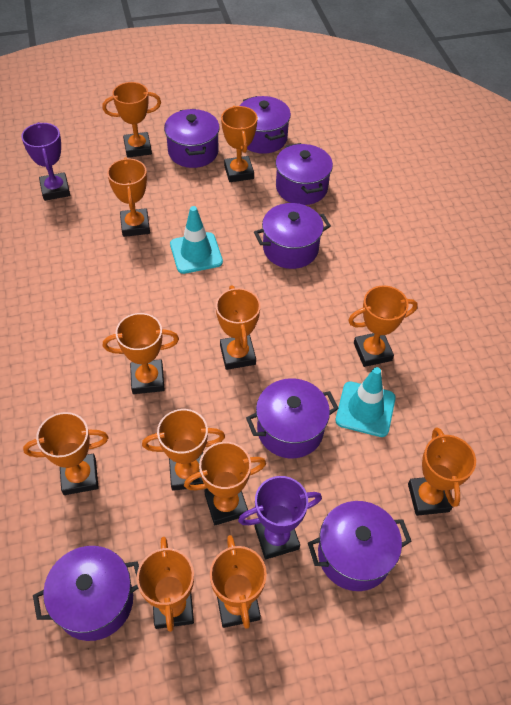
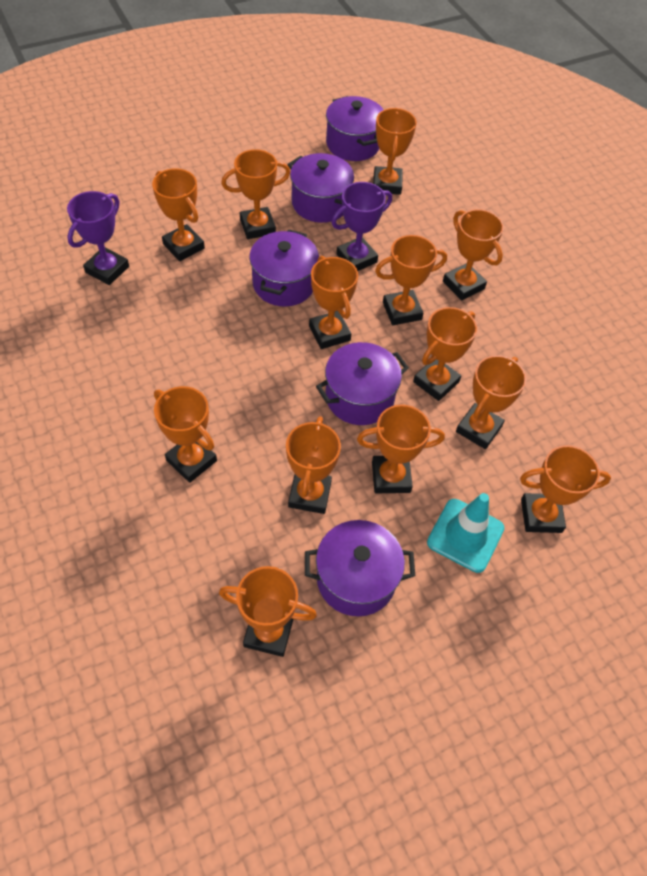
orange trophy: [23,412,109,495] [102,82,161,158] [103,313,179,394] [107,157,150,237] [137,537,194,632] [142,409,225,491] [184,442,266,525] [210,535,267,629] [216,285,261,370] [221,106,258,182] [348,285,418,367] [408,427,476,516] = 12 -> [152,168,205,261] [154,386,217,483] [219,566,317,657] [221,149,290,239] [286,416,341,514] [309,256,358,349] [357,404,445,493] [373,108,417,195] [375,235,447,325] [413,307,477,401] [443,209,504,301] [456,355,526,449] [520,445,611,533] = 13
purple pot: [33,546,139,641] [164,109,220,168] [239,96,291,154] [246,378,339,459] [254,203,331,269] [276,143,333,205] [308,501,412,591] = 7 -> [249,229,319,307] [288,153,354,223] [305,520,415,616] [316,342,409,425] [326,96,383,161] = 5
turquoise traffic cone: [170,206,223,274] [336,367,396,437] = 2 -> [427,493,504,573] = 1

